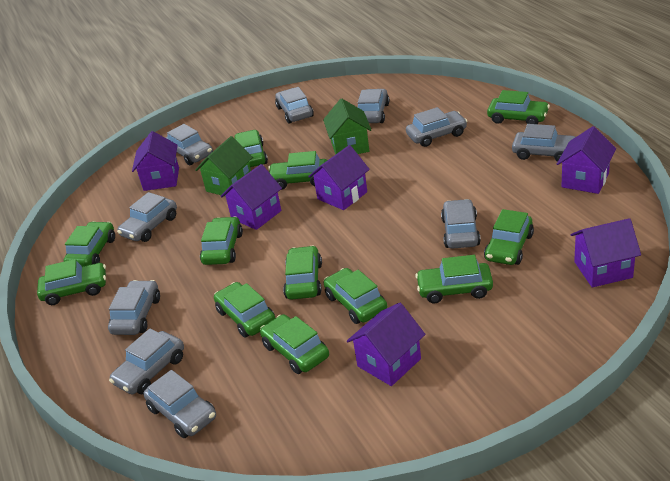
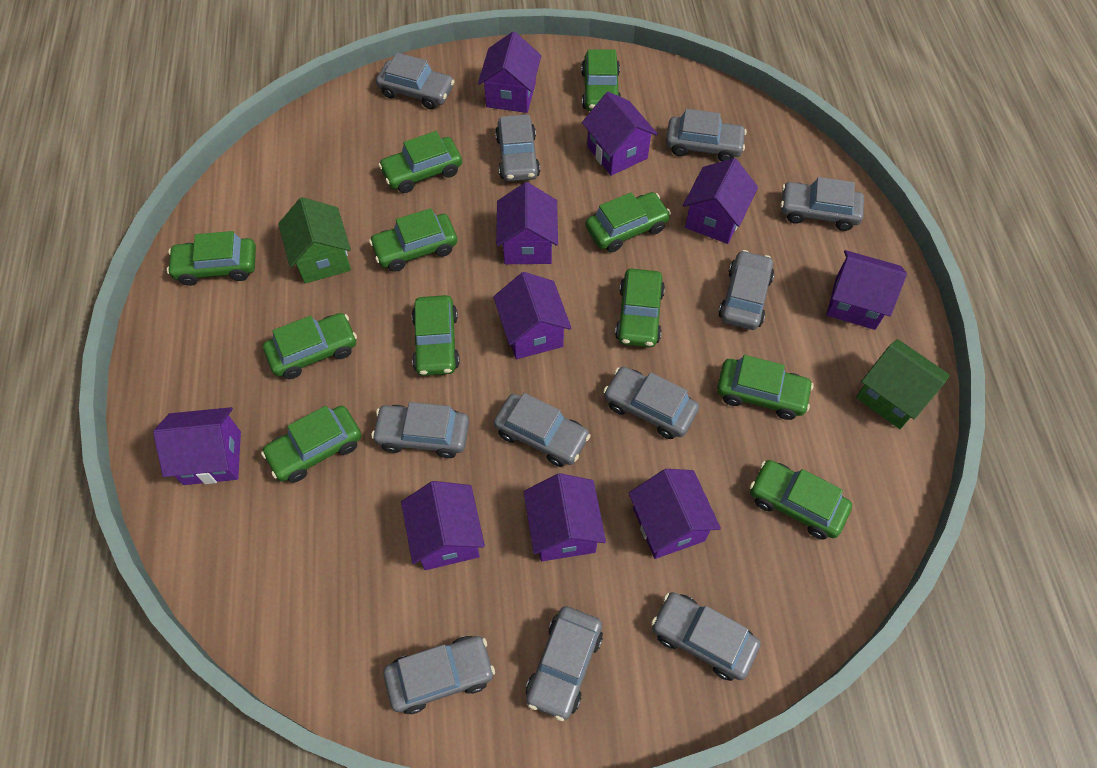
green car: [37,259,106,305] [63,221,115,267] [200,217,243,265] [214,282,275,337] [234,130,268,167] [260,314,329,374] [268,151,327,190] [283,246,322,300] [324,268,387,324] [415,255,493,303] [484,209,534,265] [487,90,550,124] = 12 -> [167,231,256,286] [261,405,361,483] [263,313,357,379] [369,208,457,272] [379,131,462,193] [412,295,460,376] [581,49,621,111] [585,192,671,252] [615,269,665,347] [717,355,813,420] [750,460,852,539] = 11
grey car: [108,280,160,335] [109,329,184,394] [117,192,177,242] [143,370,216,438] [166,124,213,165] [275,87,314,124] [358,89,389,123] [406,107,467,147] [441,199,481,249] [512,124,575,162] = 10 -> [371,402,469,458] [376,53,455,110] [383,636,495,714] [494,393,591,467] [495,114,540,181] [526,606,603,721] [603,367,699,439] [651,592,761,681] [666,109,747,162] [719,250,774,330] [780,177,864,231] = 11
purple house: [132,131,179,191] [221,164,282,230] [308,145,370,210] [347,303,425,386] [557,126,616,194] [570,218,641,288] = 6 -> [153,407,241,485] [401,481,485,570] [478,31,541,113] [493,272,571,359] [496,182,558,264] [524,473,606,561] [582,92,658,176] [629,469,721,559] [683,158,758,244] [826,250,907,330] = 10

